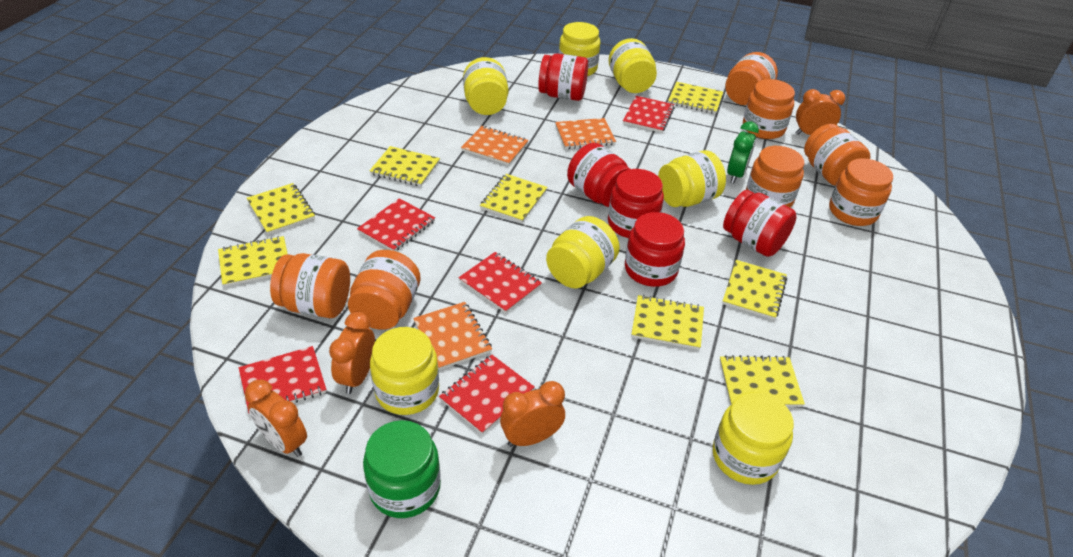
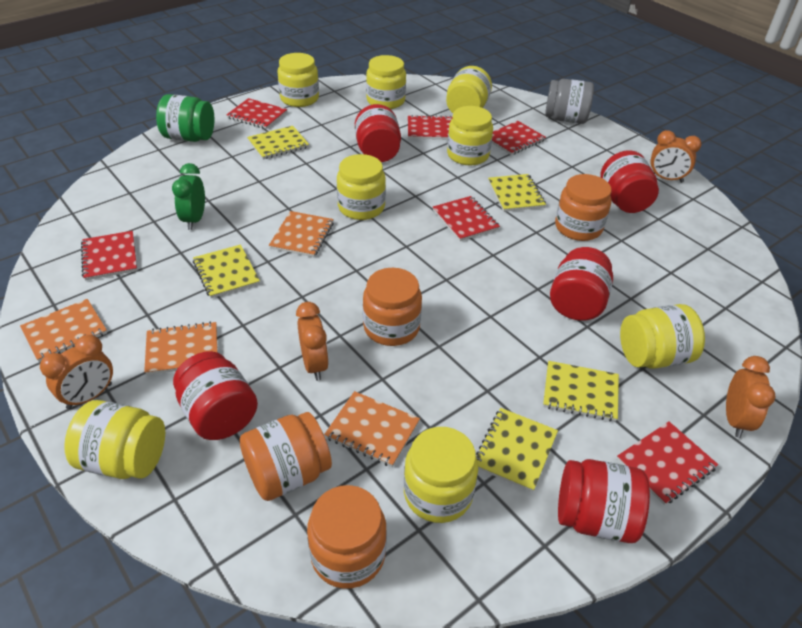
grey jar: none = 0 -> [545,79,594,124] = 1
orange jar: [270,253,350,318] [348,250,420,330] [725,52,778,105] [743,79,795,139] [746,146,804,208] [804,124,870,186] [829,158,893,226] = 7 -> [239,412,332,501] [307,485,387,589] [363,268,422,346] [555,174,612,241] = 4
orange notebook: [413,302,492,370] [461,126,529,166] [555,118,616,149] = 3 -> [20,299,107,362] [144,322,218,375] [269,211,334,257] [324,391,420,467] = 4
red notebook: [239,346,326,414] [357,198,435,251] [439,355,534,434] [459,252,542,313] [623,96,675,133] = 5 -> [81,231,137,281] [226,98,287,129] [408,115,453,140] [433,196,500,241] [492,121,546,155] [617,421,718,505] = 6
yellow jar: [370,327,439,415] [463,57,508,115] [546,216,620,289] [559,22,600,76] [609,38,657,93] [658,150,726,207] [713,392,794,485] = 7 -> [64,400,165,479] [277,53,319,107] [337,154,386,220] [366,55,406,109] [404,427,478,523] [446,66,492,113] [447,106,493,165] [620,304,705,369] = 8
yellow notebook: [218,236,288,287] [247,183,315,235] [370,146,440,187] [480,174,547,222] [631,295,704,350] [668,82,723,114] [720,355,805,407] [722,260,787,320] = 8 -> [193,244,260,298] [247,126,309,160] [476,408,558,492] [488,174,546,212] [543,361,619,421] = 5

